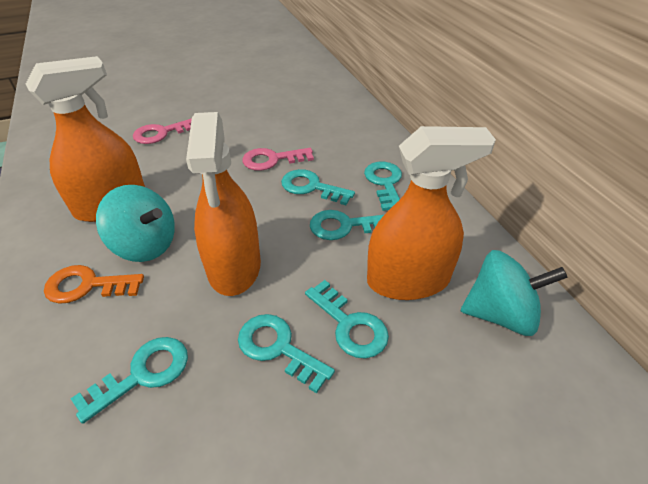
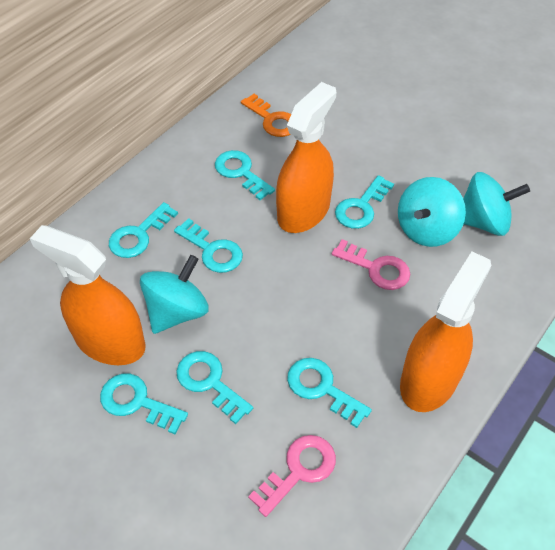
turquoise key: [71,337,188,424] [238,314,335,393] [281,169,355,205] [305,280,389,358] [310,210,384,240] [364,162,402,211] = 6 -> [100,374,188,435] [109,202,178,258] [174,218,243,273] [176,351,253,424] [215,150,275,200] [287,358,372,428] [335,175,394,229] = 7
turquoise spinning top: [96,185,175,262] [461,250,568,336] = 2 -> [140,255,209,334] [398,177,466,247] [463,172,530,236] = 3

